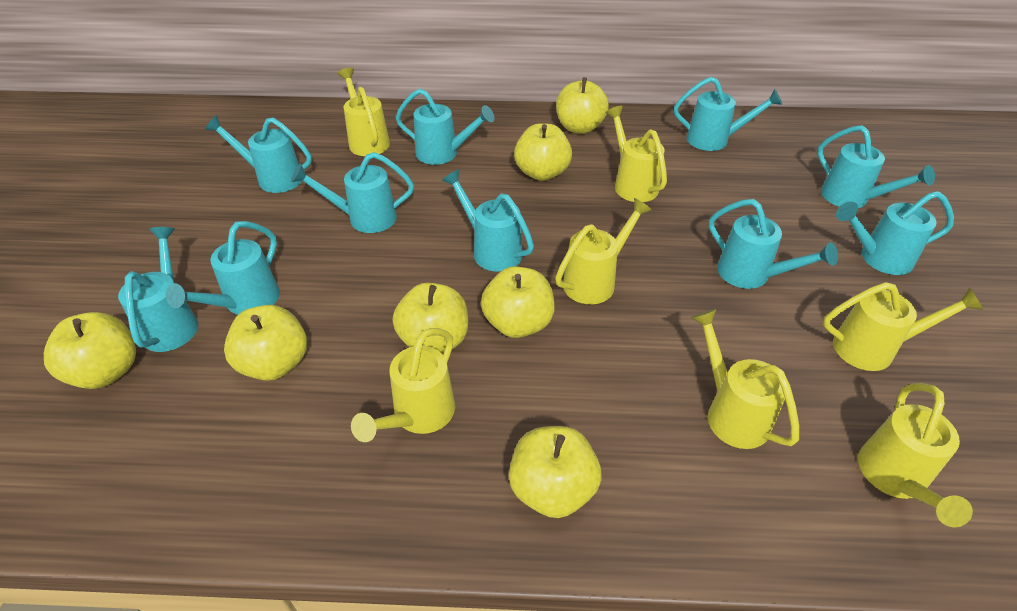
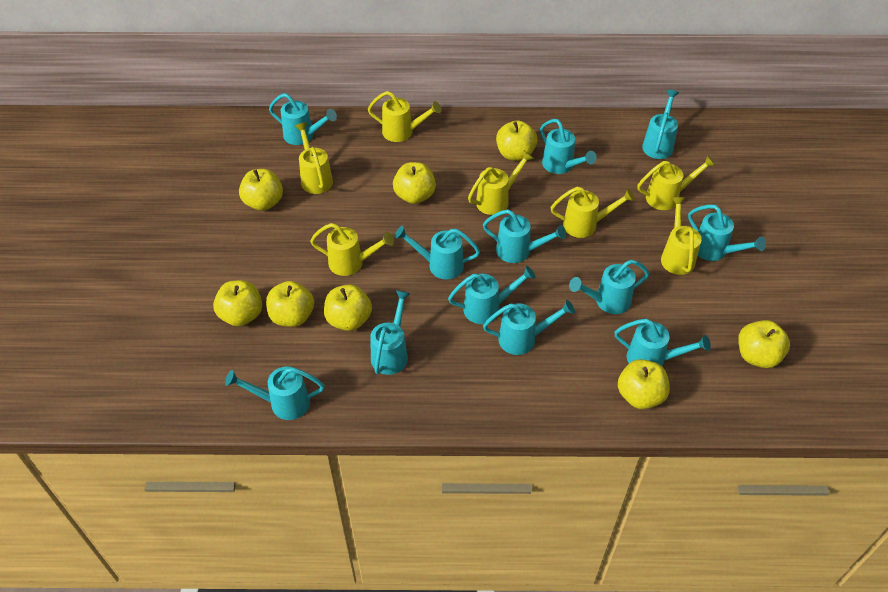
turquoise watering can: [118,227,198,352] [166,221,280,315] [205,115,312,193] [291,152,414,233] [395,89,495,165] [442,169,534,272] [674,77,782,151] [709,199,838,289] [817,125,935,208] [836,191,954,275] = 10 -> [225,366,325,420] [269,93,337,145] [370,290,411,375] [394,226,480,279] [448,266,536,324] [483,209,566,263] [483,300,575,355] [540,119,597,174] [569,260,649,314] [615,319,711,366] [642,90,679,159] [688,204,766,261] = 12
yellow apple: [44,312,136,389] [224,305,307,381] [393,283,468,353] [481,266,555,338] [509,426,601,518] [514,123,572,181] [556,77,609,134] = 7 -> [213,280,262,326] [239,169,283,211] [266,281,314,327] [324,284,372,331] [393,162,436,204] [496,120,537,161] [618,359,670,409] [738,320,790,368] = 8

